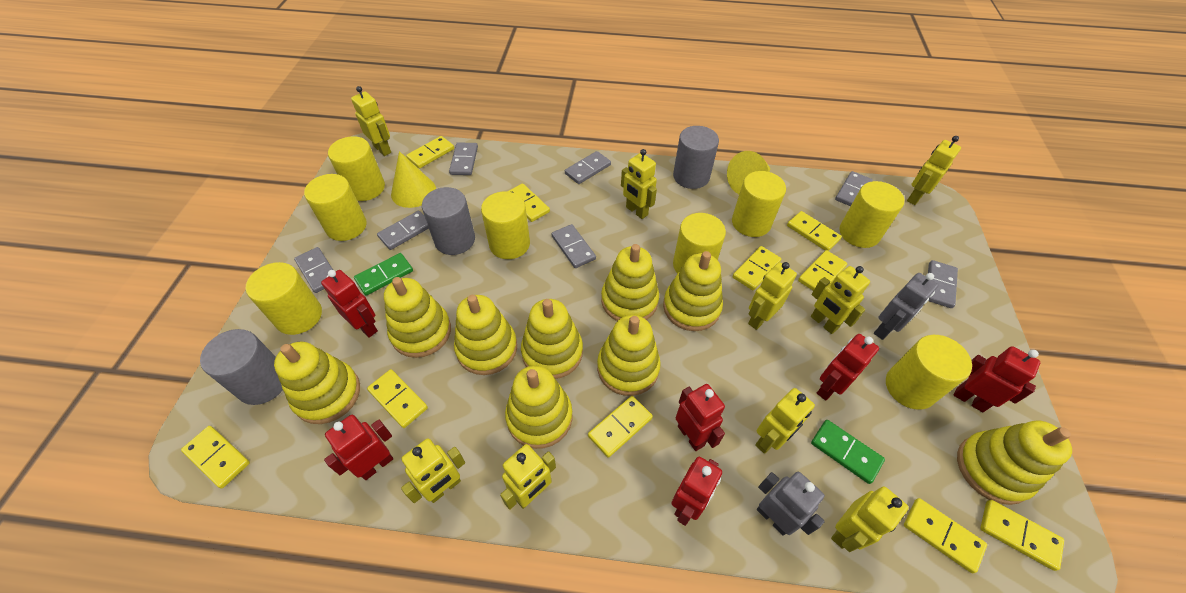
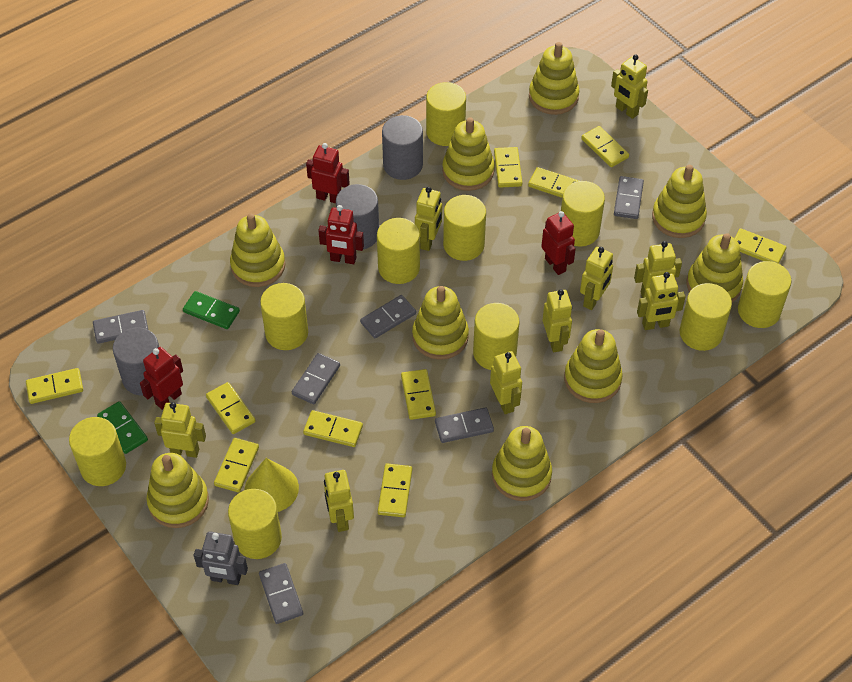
grey domino: [294,247,333,293] [377,211,429,250] [449,142,478,175] [552,224,596,268] [565,151,611,184] [835,171,873,206] [928,260,958,308] = 7 -> [93,310,148,344] [259,563,303,624] [292,353,340,404] [360,295,416,338] [435,407,494,443] [614,176,644,219] = 6
grey robot: [757,472,825,536] [874,273,938,340] = 2 -> [194,531,248,585] = 1
red robot: [321,270,378,338] [324,415,393,480] [671,457,722,526] [676,384,725,451] [817,334,879,400] [954,346,1040,412] = 6 -> [140,347,183,410] [306,143,350,203] [318,205,364,264] [541,211,576,275] = 4
yellow cone: [391,151,436,208] [727,151,770,194] = 2 -> [245,458,299,512] = 1
yellow cylinder: [245,262,322,335] [304,174,367,241] [328,136,385,201] [481,191,530,259] [673,213,726,274] [732,171,786,237] [840,181,904,248] [886,335,972,410] = 8 -> [69,417,126,486] [228,489,282,559] [260,283,308,350] [377,218,420,284] [426,82,466,146] [443,195,486,261] [473,303,519,370] [561,181,605,247] [680,283,732,351] [738,261,792,328] = 10

